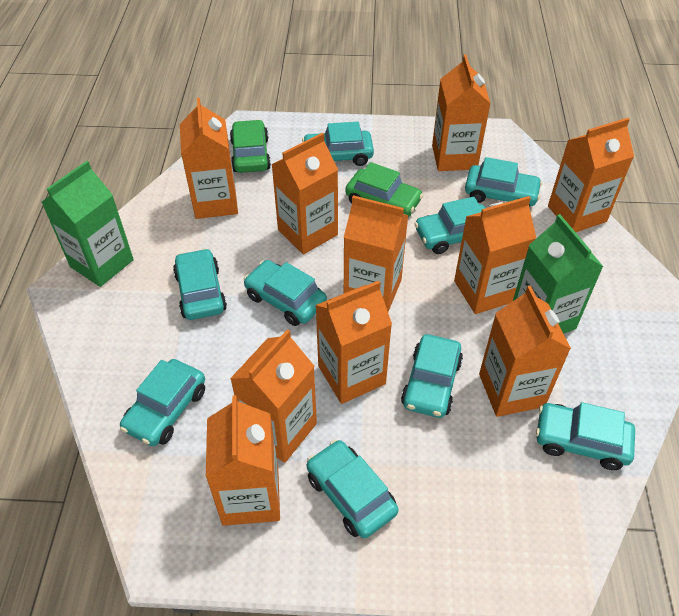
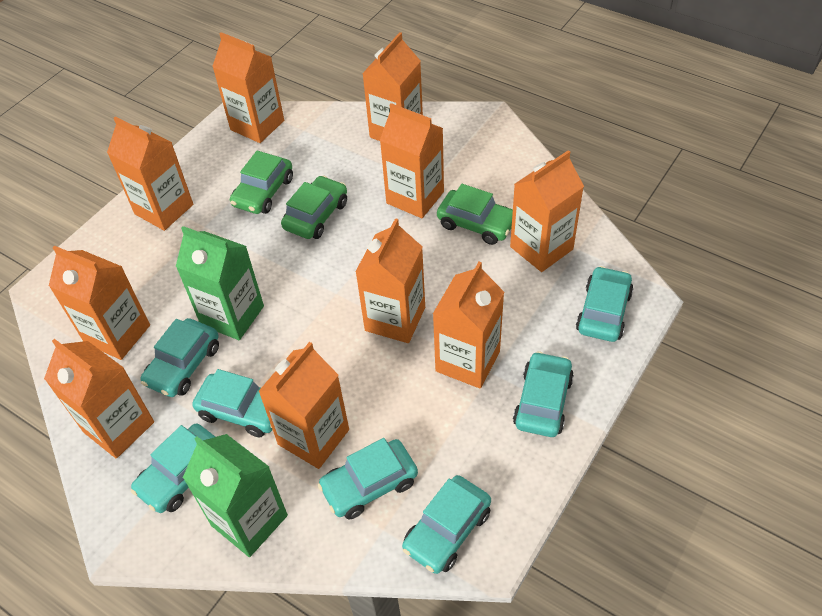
green car: [230,119,271,173] [345,162,423,217] = 2 -> [230,151,293,214] [281,175,347,239] [437,184,513,245] = 3
turquoise car: [120,359,205,446] [173,248,227,320] [244,260,327,326] [302,122,374,166] [307,440,398,538] [401,334,463,418] [414,197,486,254] [465,157,542,206] [536,402,635,470] = 9 -> [131,424,215,513] [140,318,219,397] [192,369,272,437] [318,438,418,520] [402,475,491,574] [513,351,574,437] [576,266,633,342] = 7

